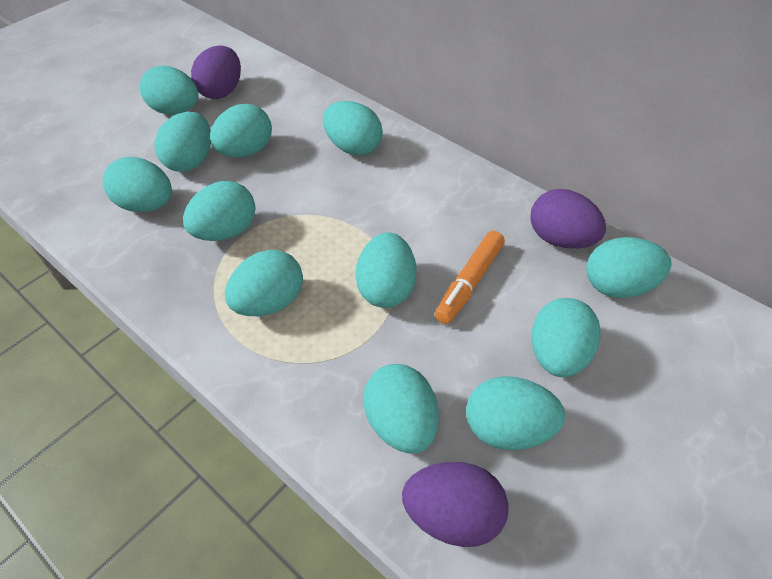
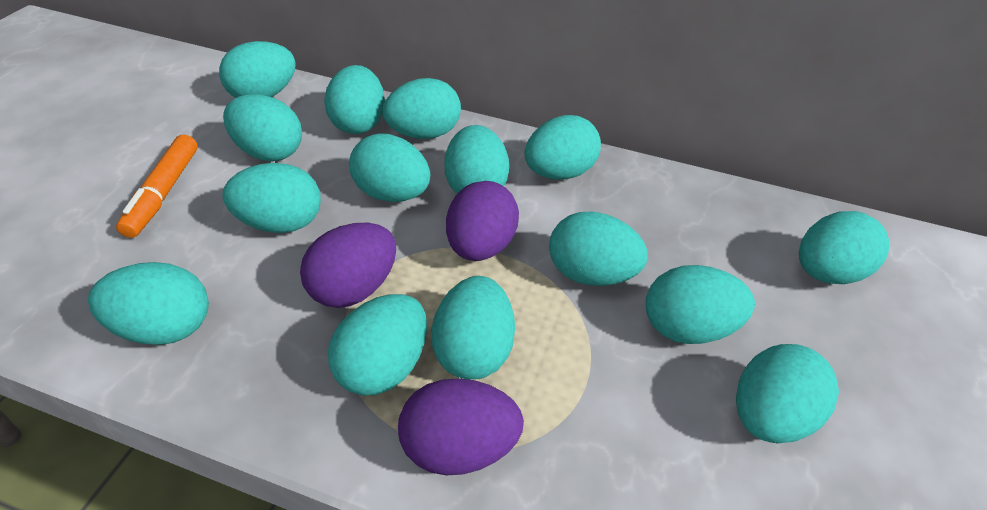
turquoise egg: [103,157,172,212] [140,66,199,115] [154,112,211,172] [183,181,256,241] [210,104,272,157] [225,250,303,316] [323,101,383,156] [355,232,417,308] [363,364,439,453] [466,376,565,450] [532,298,601,377] [586,237,672,298] = 12 -> [88,262,209,345] [219,41,296,98] [223,94,302,161] [223,163,321,233] [324,65,385,134] [328,294,427,396] [349,134,431,202] [383,78,461,139] [431,276,515,380] [444,125,509,194] [525,115,601,180] [549,212,648,286] [646,265,755,344] [736,344,839,443] [799,211,889,284] = 15

